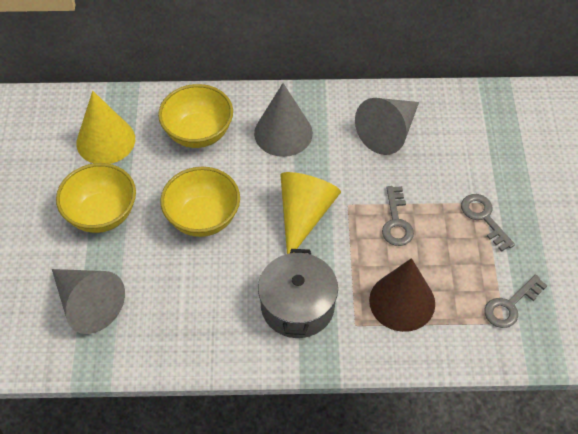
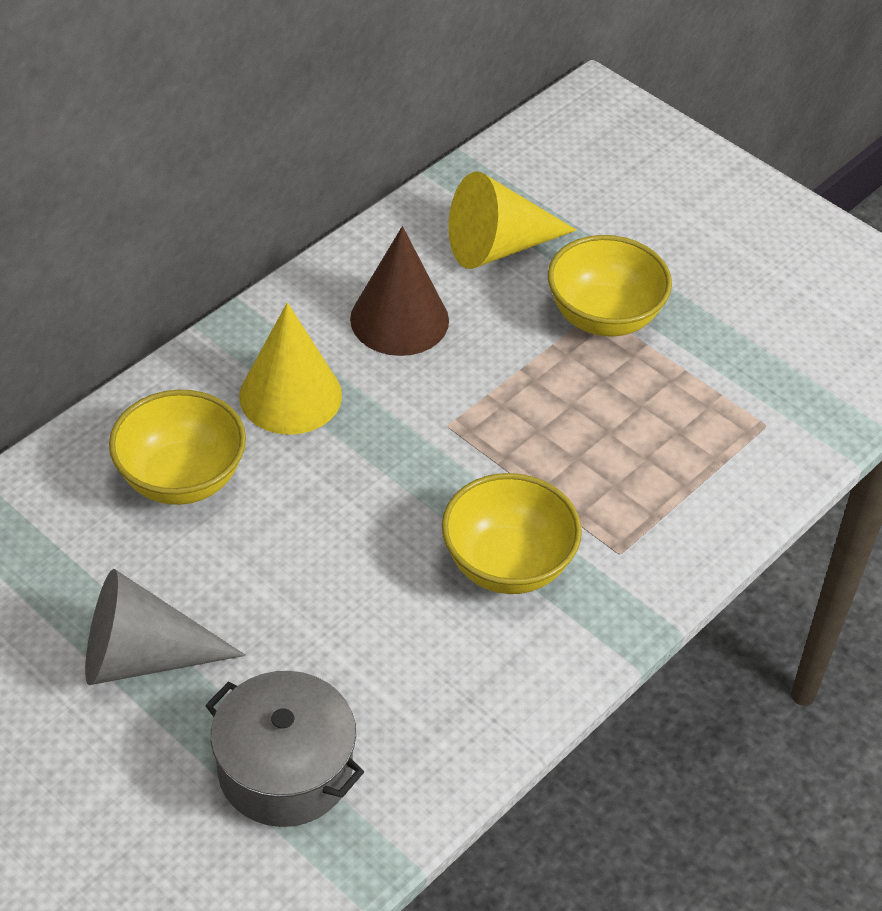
grey cone: [52,269,125,334] [254,83,313,157] [355,98,419,155] = 3 -> [85,569,246,685] = 1
grey key: [382,186,414,246] [461,194,515,252] [484,274,547,328] = 3 -> none = 0

